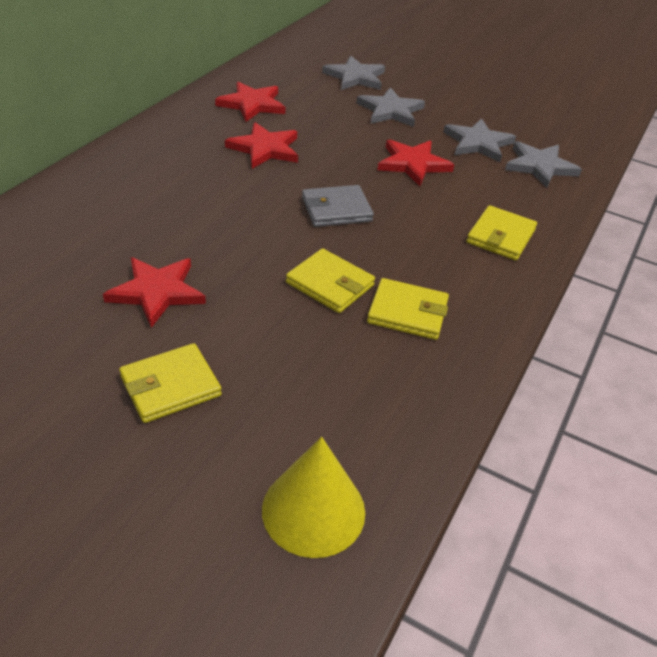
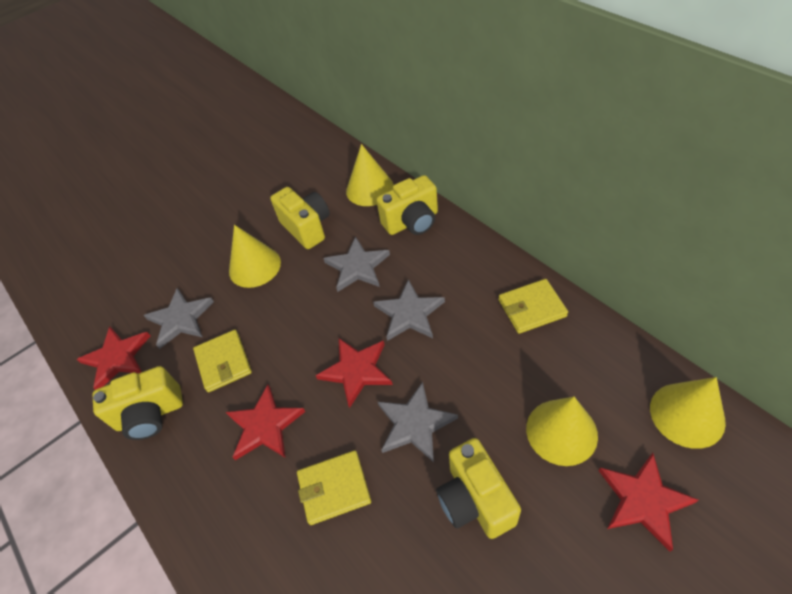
grey wallet: [302,185,374,227] = 1 -> none = 0
yellow camera: none = 0 -> [92,366,183,440] [270,187,330,249] [376,175,438,235] [436,438,521,539] = 4
yellow cone: [262,437,365,558] = 1 -> [229,225,281,288] [346,144,394,206] [526,397,598,466] [650,377,726,449] = 4
yellow wallet: [119,343,222,423] [286,248,375,313] [367,278,449,340] [466,205,537,260] = 4 -> [193,330,252,393] [297,450,371,525] [498,279,568,334] = 3

